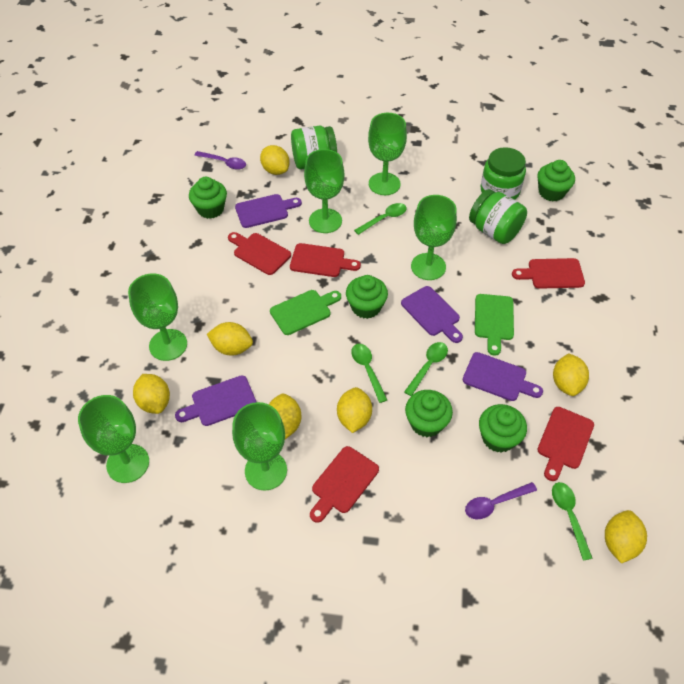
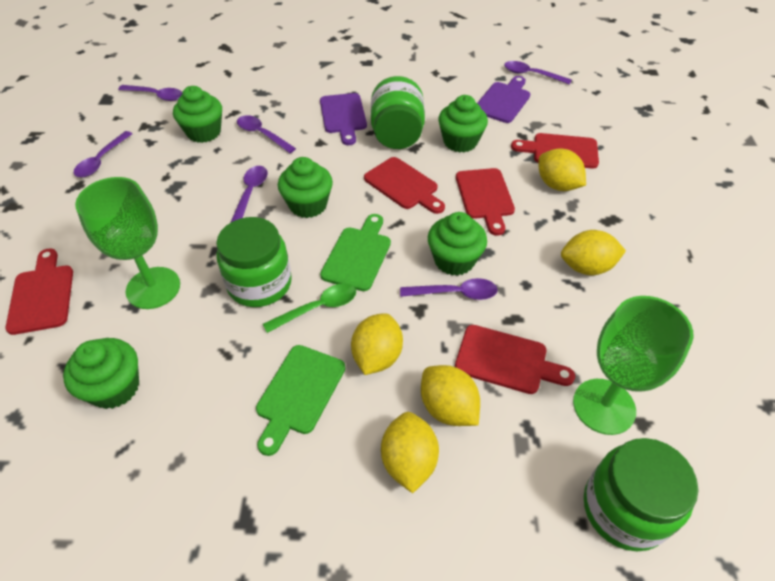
green goblet: [78,395,149,483] [128,274,187,361] [232,402,287,491] [304,149,344,233] [368,113,407,195] [411,195,457,280] = 6 -> [75,177,180,309] [573,296,694,435] = 2
green spoon: [351,344,387,403] [354,203,406,235] [404,342,448,396] [552,482,593,561] = 4 -> [263,283,356,333] = 1
purple cutting board: [175,375,257,426] [235,194,302,228] [401,286,463,343] [463,352,543,401] = 4 -> [320,93,367,145] [477,76,530,123] = 2
purple spoon: [194,151,246,170] [465,482,537,519] = 2 -> [74,131,132,177] [118,85,182,101] [230,166,268,223] [237,115,296,153] [400,278,498,300] [504,61,572,85] = 6
yellow lemon: [133,374,170,414] [207,322,253,356] [260,145,290,175] [269,394,301,439] [337,387,372,433] [553,353,589,396] [605,510,647,564] = 7 -> [351,313,403,375] [381,412,439,493] [421,365,480,426] [539,149,586,191] [561,230,626,275] = 5

